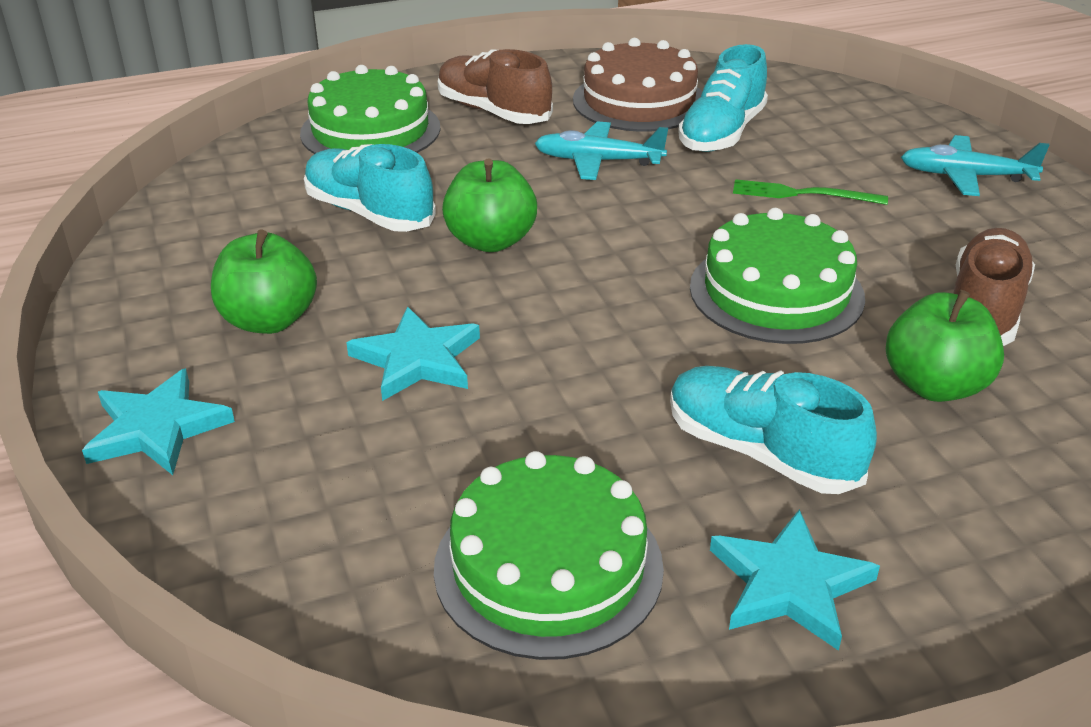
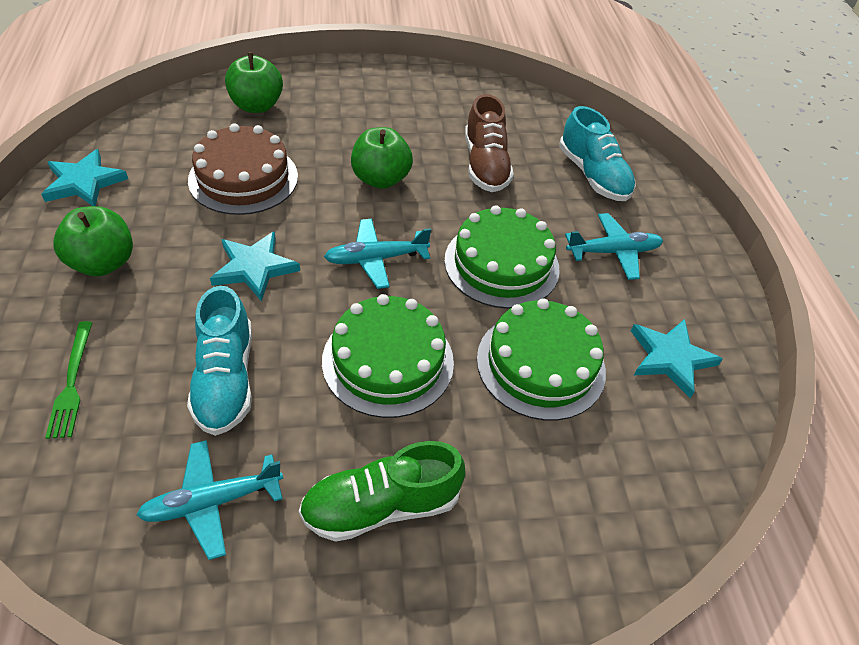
brown shoe: [438,49,553,124] [953,228,1035,346] = 2 -> [465,94,514,192] = 1
green shoe: none = 0 -> [299,441,466,542] = 1
turquoise plane: [534,121,668,180] [901,135,1049,196] = 2 -> [137,440,283,560] [324,219,431,289] [565,213,663,280] = 3
turquoise shoe: [304,144,436,232] [670,366,877,494] [678,44,768,152] = 3 -> [187,286,252,436] [559,106,636,201] = 2

